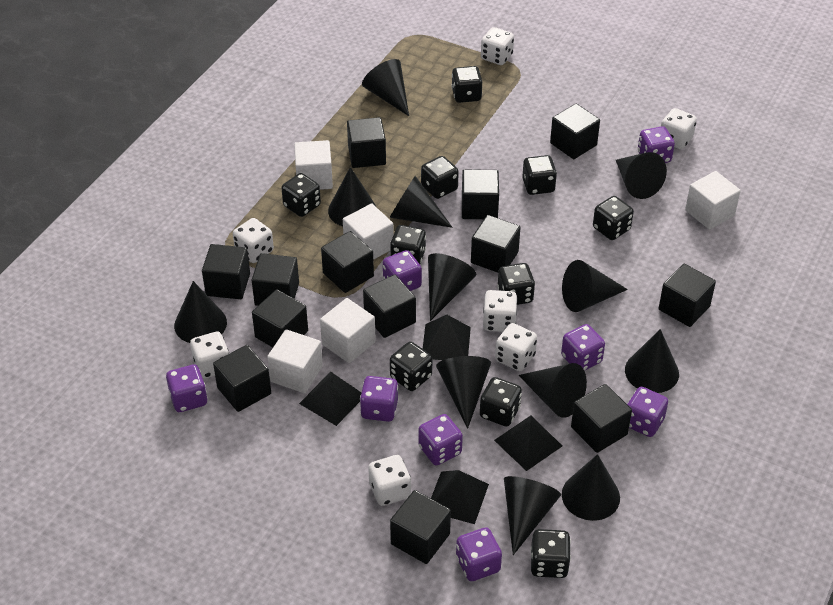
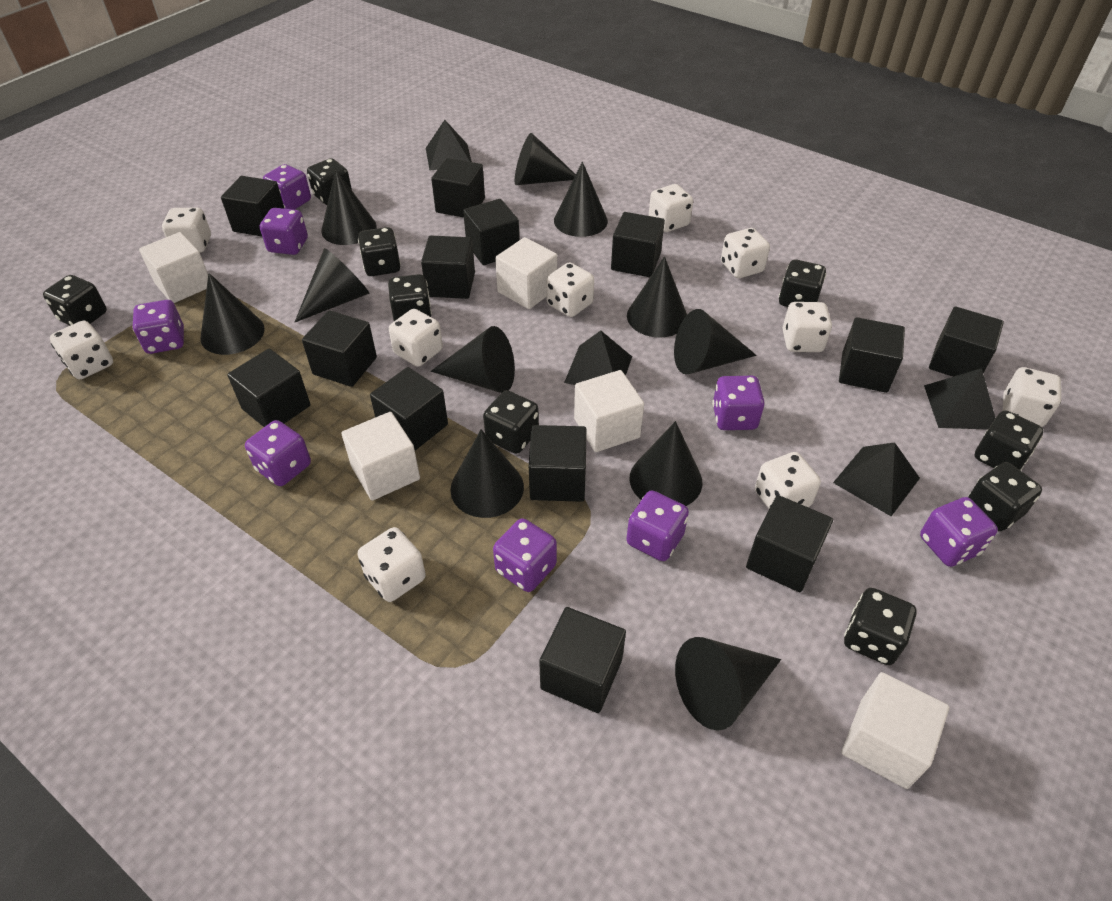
black cone: [174,281,227,343] [328,167,376,226] [362,59,409,116] [389,176,453,228] [428,253,476,321] [436,356,491,429] [504,476,561,555] [519,363,587,418] [562,260,628,312] [562,454,620,521] [616,152,667,199] [625,329,679,393] = 12 -> [201,273,264,355] [295,248,369,322] [321,170,376,245] [431,326,515,393] [450,429,524,518] [515,133,576,185] [554,162,608,237] [627,257,687,338] [630,421,702,506] [674,309,757,375] [675,637,781,731] = 11
black dice: [281,173,321,217] [390,225,426,264] [390,342,432,391] [421,156,459,199] [451,66,482,103] [480,377,522,426] [497,263,535,305] [522,155,557,195] [530,529,571,578] [593,196,634,240] = 10 -> [43,275,107,326] [307,158,352,205] [358,227,401,276] [388,274,432,321] [483,390,539,454] [779,260,826,307] [844,588,917,665] [968,462,1042,531] [975,410,1043,471] = 9
white dice: [190,332,229,379] [233,218,274,263] [368,455,411,506] [481,27,514,65] [483,290,518,332] [495,323,537,371] [661,108,697,149] = 7 -> [50,321,113,379] [162,208,211,253] [357,527,426,602] [389,309,443,367] [546,262,594,317] [649,184,693,232] [721,228,770,278] [755,452,821,509] [783,302,832,352] [1003,367,1061,427] = 10

